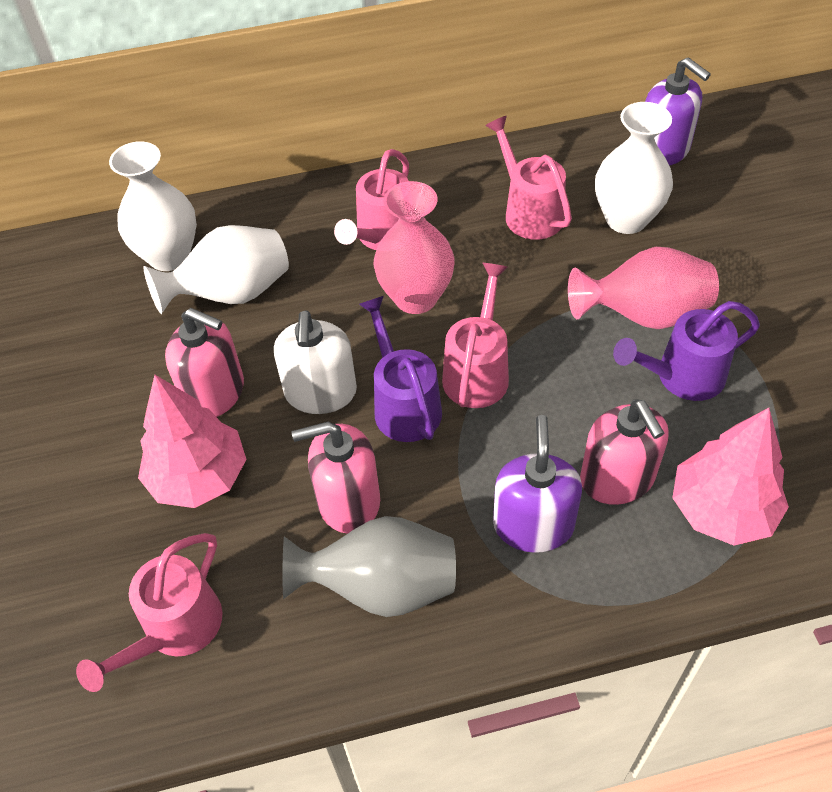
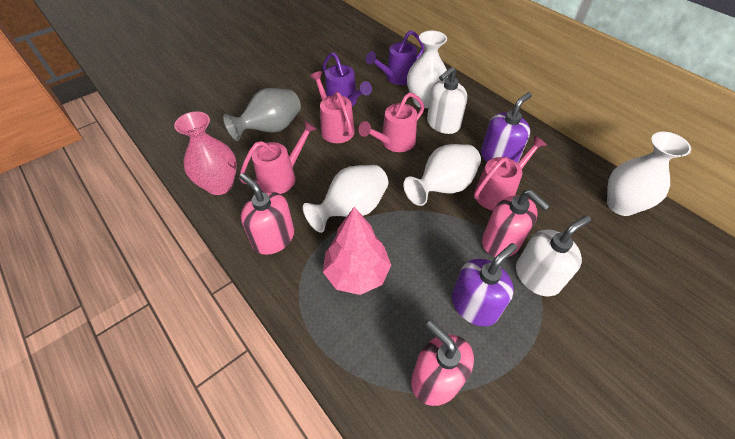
pink tree: [138,375,247,508] [672,408,789,545] = 2 -> [323,207,391,295] = 1
pink vase: [374,181,455,314] [568,247,719,329] = 2 -> [174,112,237,195] = 1
white soap dispenser: [274,310,357,414] = 1 -> [427,67,467,134] [516,215,591,296] = 2
white vase: [109,141,197,271] [144,225,289,314] [595,102,673,234] = 3 -> [303,165,388,233] [404,144,481,206] [407,31,447,108] [607,132,691,216] = 4

